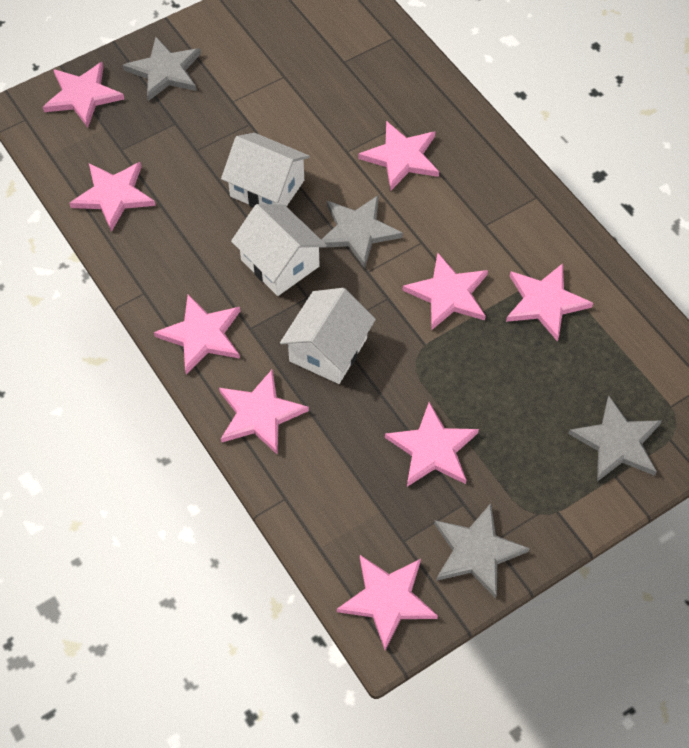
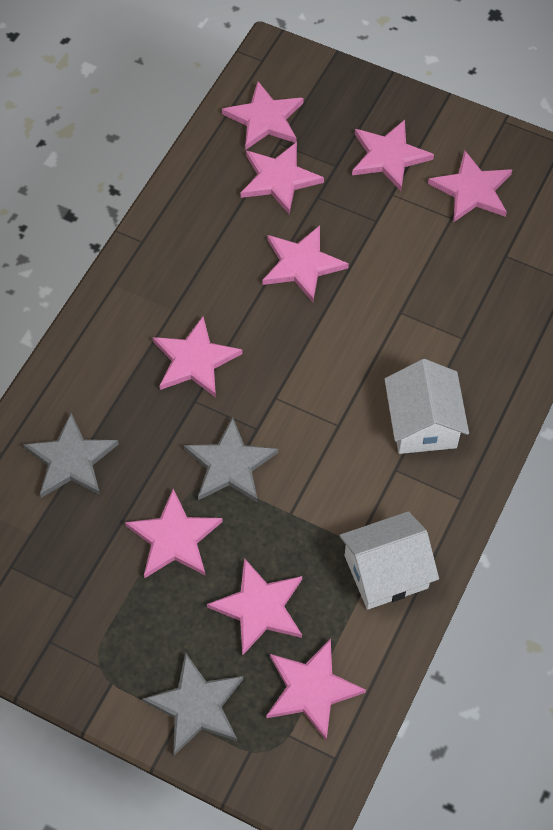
grey star: [123,37,201,101] [319,195,403,268] [434,503,530,599] [568,396,662,482] = 4 -> [23,413,119,498] [142,652,243,755] [184,417,278,503] = 3
white house: [221,133,310,207] [231,204,326,296] [280,288,376,384] = 3 -> [340,511,439,610] [384,359,469,454] = 2

